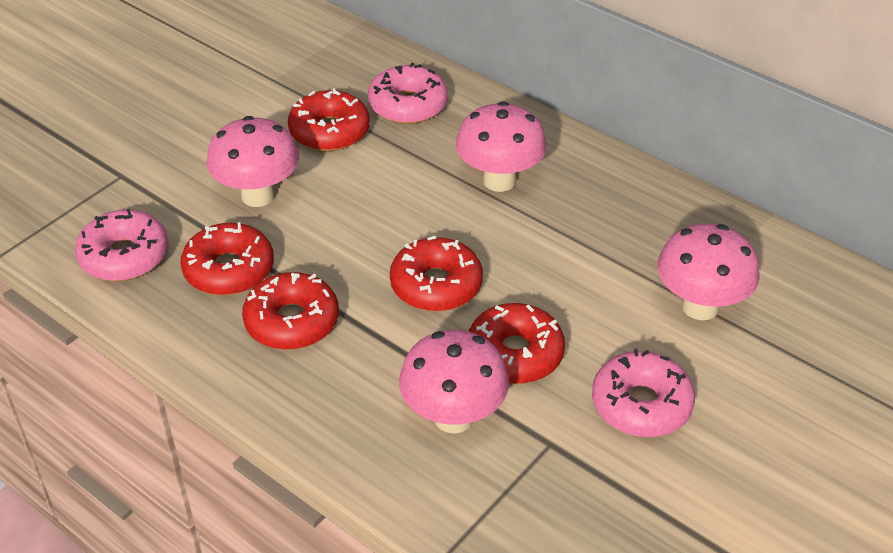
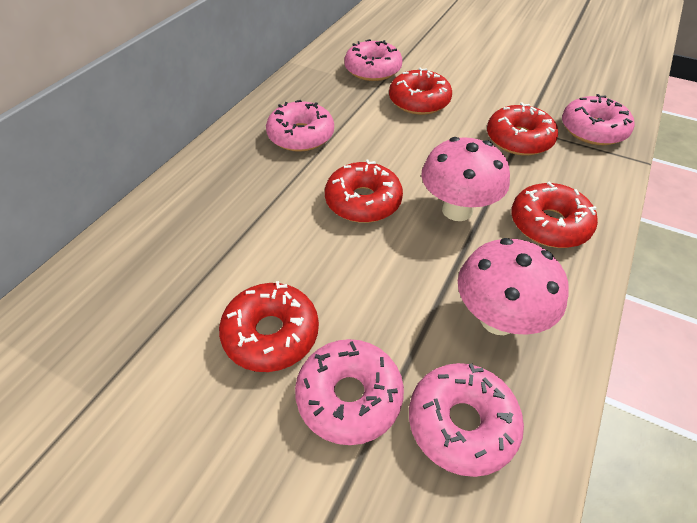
pink donut: [75,208,169,281] [368,63,448,124] [592,349,695,437] = 3 -> [266,100,334,152] [295,339,404,445] [344,39,403,81] [409,363,524,477] [562,94,634,145] = 5
pink mushroom: [206,116,299,207] [399,330,509,434] [456,101,547,192] [657,223,760,320] = 4 -> [421,137,510,221] [458,238,568,335] = 2

